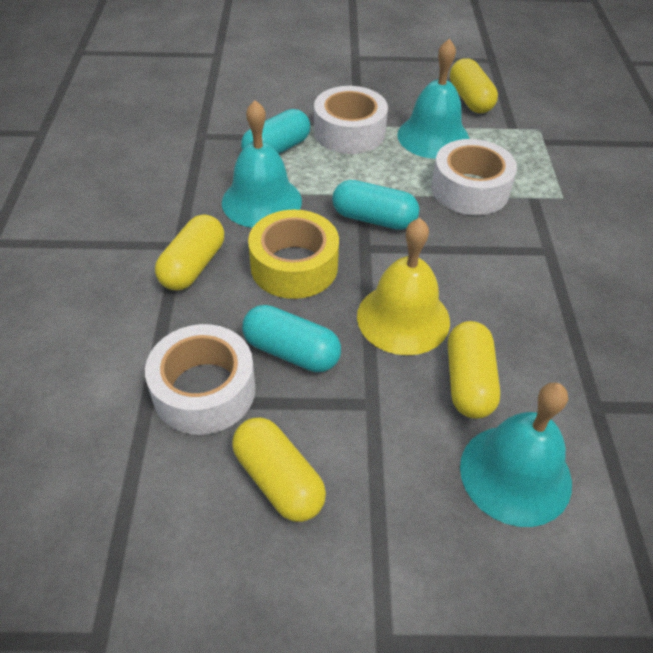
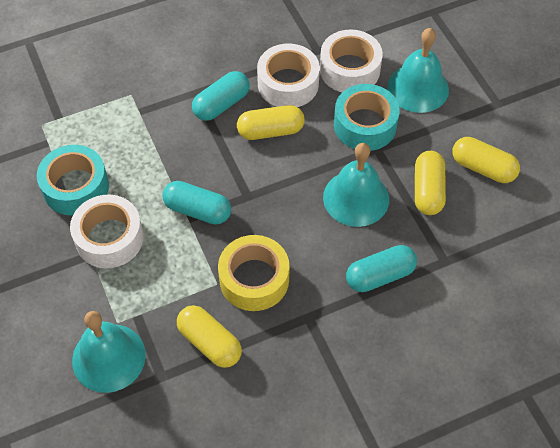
turquoise tape: none = 0 -> [37,145,109,216] [334,84,400,151] = 2
yellow bell: [357,218,450,355] = 1 -> none = 0

